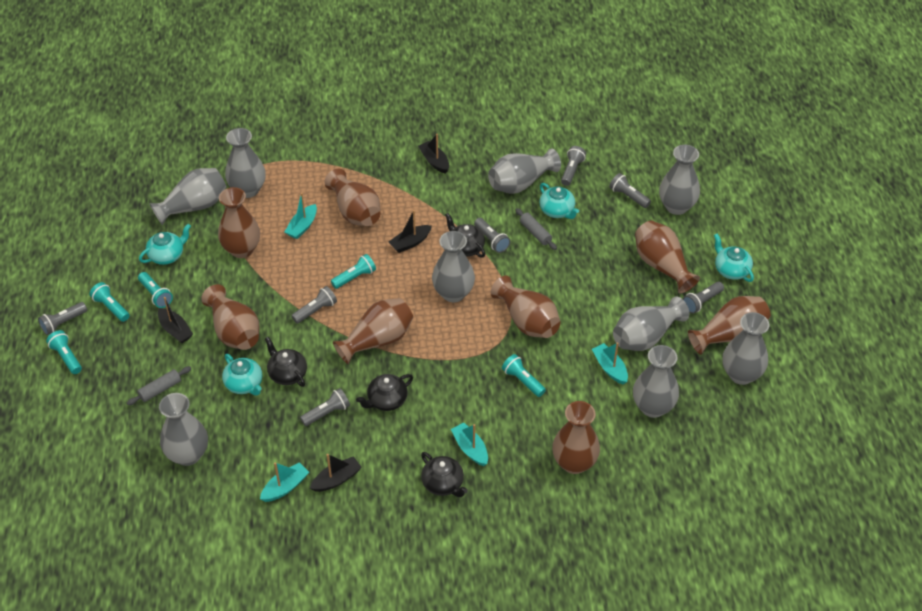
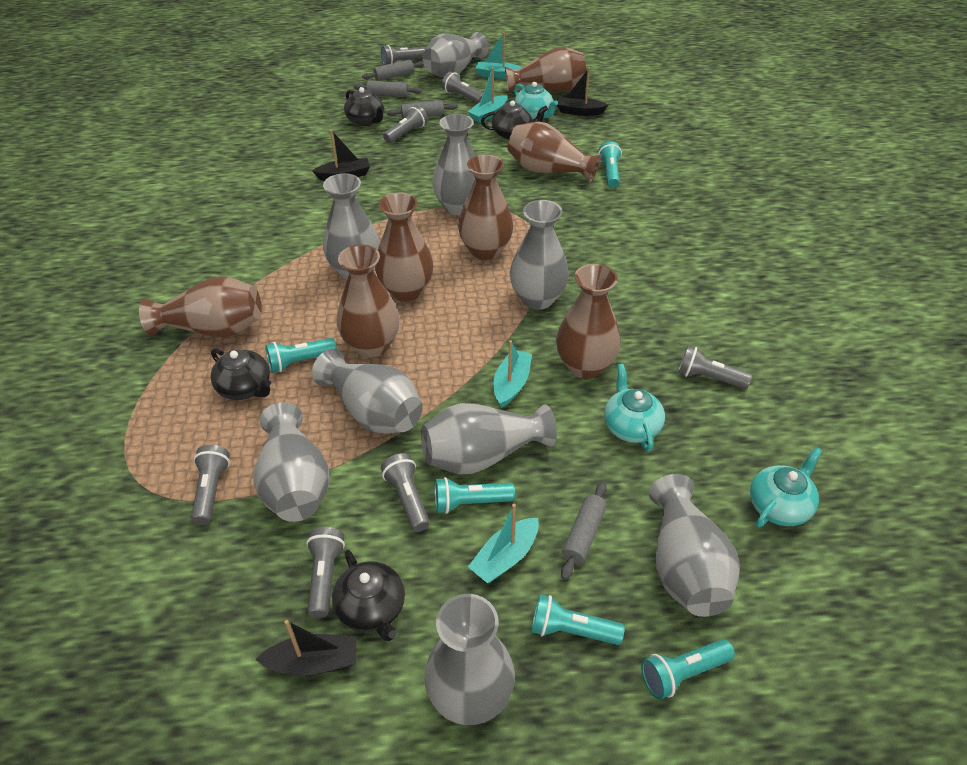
black boat: [158,297,193,343] [310,454,362,492] [389,210,432,253] [418,134,449,174] = 4 -> [256,620,356,676] [313,130,370,181] [557,67,608,116] = 3
brown vase: [201,284,259,350] [218,187,260,258] [324,169,380,226] [333,298,413,364] [491,276,561,338] [552,401,600,474] [635,221,700,294] [688,296,771,355] = 8 -> [139,277,262,337] [337,245,400,358] [375,192,433,302] [458,154,513,260] [505,47,587,94] [508,122,602,183] [556,264,621,379] = 7
grey rolling pin: [127,366,191,405] [515,208,557,250] = 2 -> [354,80,422,97] [362,60,424,81] [387,100,458,119] [561,482,607,580] = 4
turquoise teapot: [139,224,191,265] [222,354,262,396] [539,183,579,219] [714,234,754,282] = 4 -> [514,82,558,119] [604,364,665,452] [750,447,822,527] = 3

